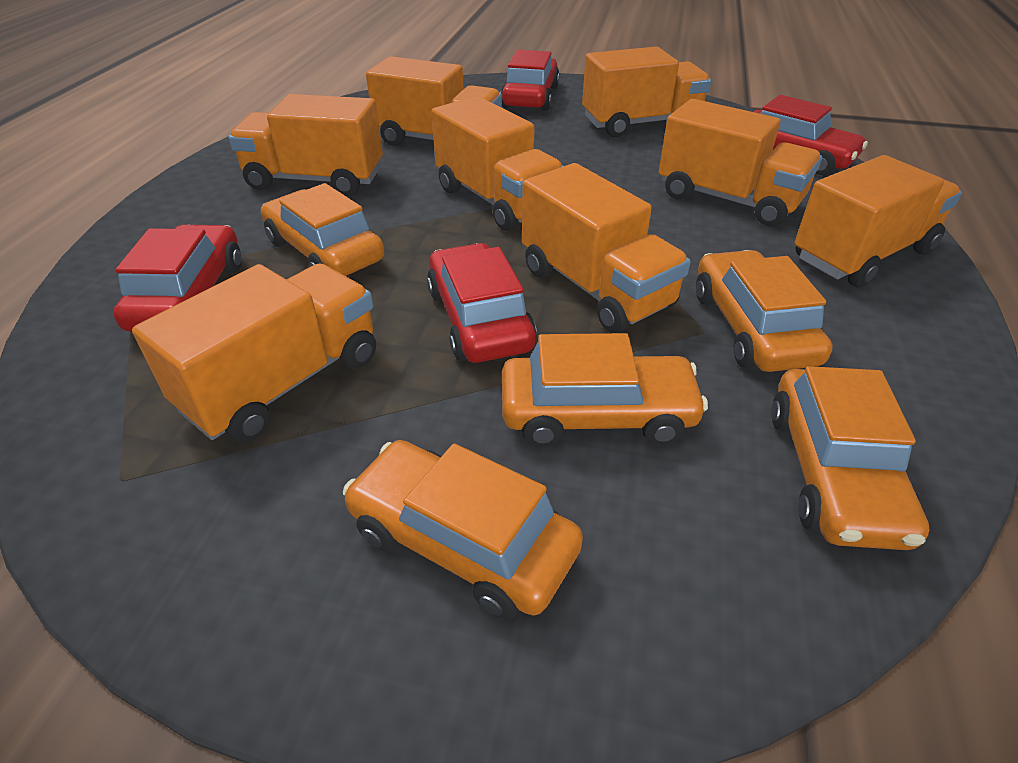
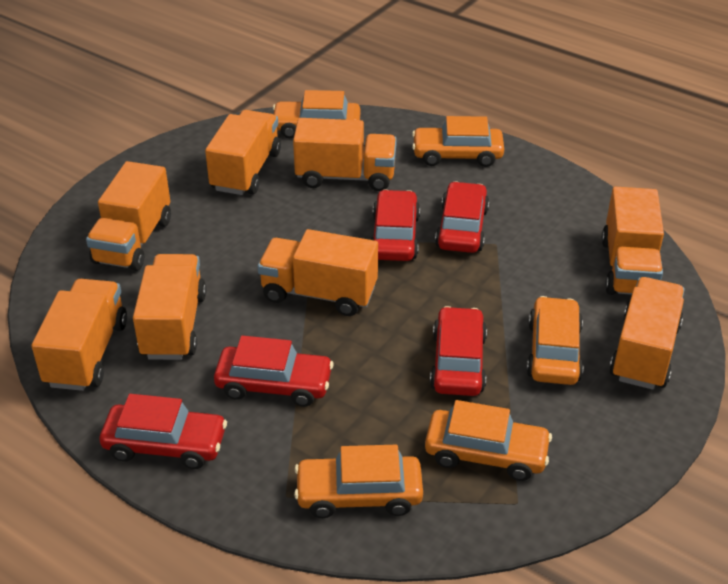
red car: [113,224,241,332] [427,243,537,363] [501,50,560,111] [753,95,868,175] = 4 -> [100,394,227,469] [214,335,334,407] [371,189,420,261] [430,306,487,396] [435,181,489,253] = 5

